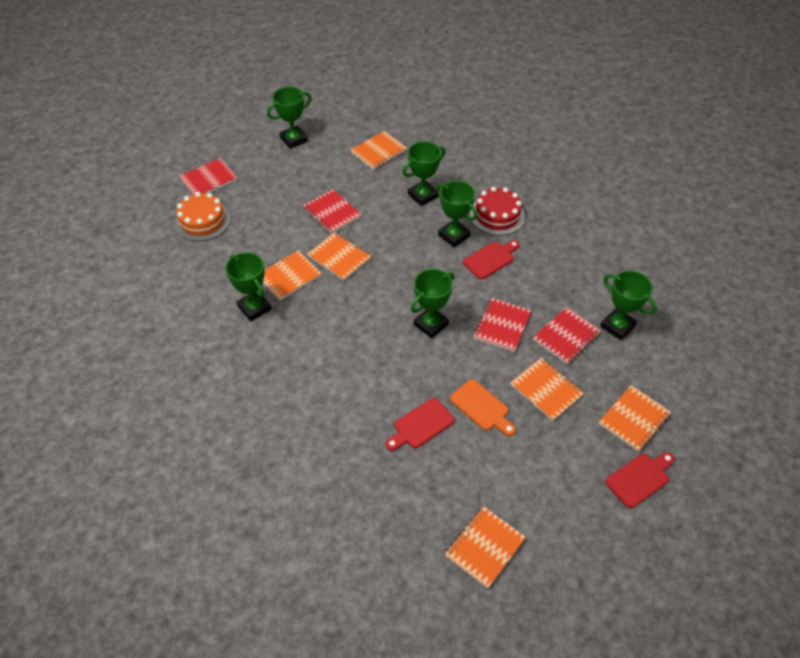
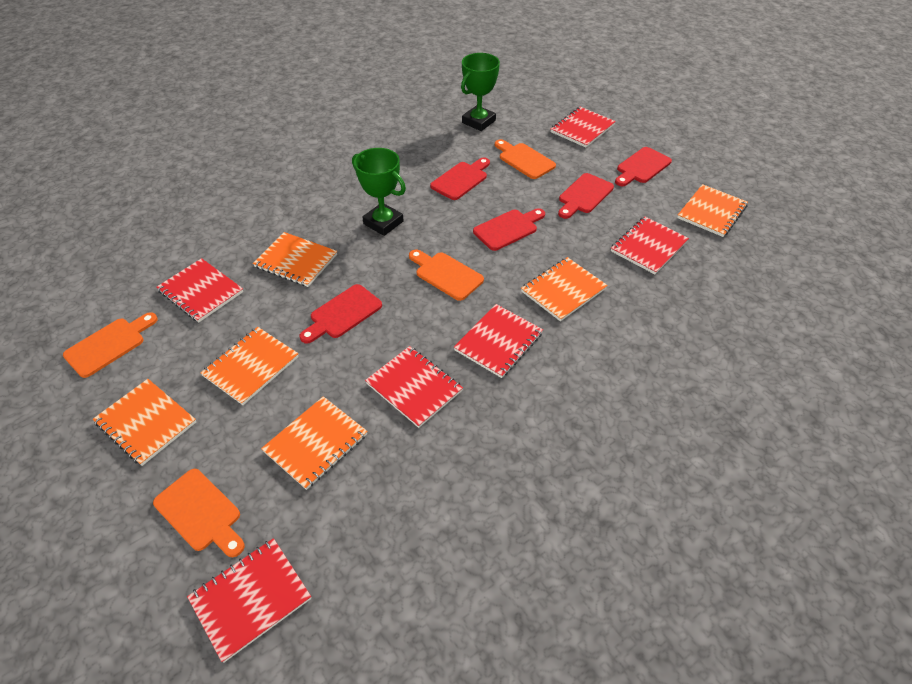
green trophy: [225,252,271,321] [267,87,312,149] [402,141,446,206] [411,269,454,339] [437,181,477,247] [600,271,657,340] = 6 -> [352,148,406,236] [461,53,500,131] = 2
orange cake: [175,192,230,241] = 1 -> none = 0
orange cutting board: [450,379,516,436] = 1 -> [63,312,158,378] [153,469,245,557] [409,250,484,301] [495,139,556,179] = 4
red cake: [470,187,525,236] = 1 -> none = 0
red cutting board: [385,398,455,451] [463,240,520,279] [605,452,675,508] = 3 -> [299,284,382,344] [430,157,490,200] [473,208,545,251] [558,173,614,219] [615,147,672,187] = 5
red notebook: [179,158,237,195] [303,189,362,234] [473,298,532,352] [533,307,601,364] = 4 -> [156,258,243,322] [187,538,311,663] [365,346,463,428] [454,304,543,378] [551,107,616,147] [611,216,689,274] = 6

